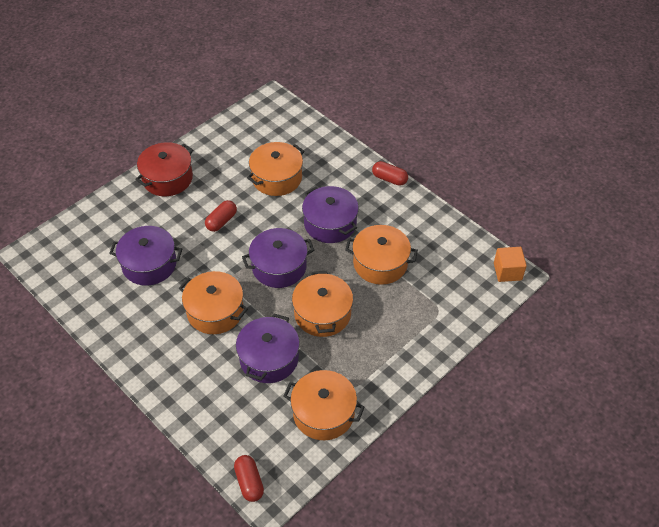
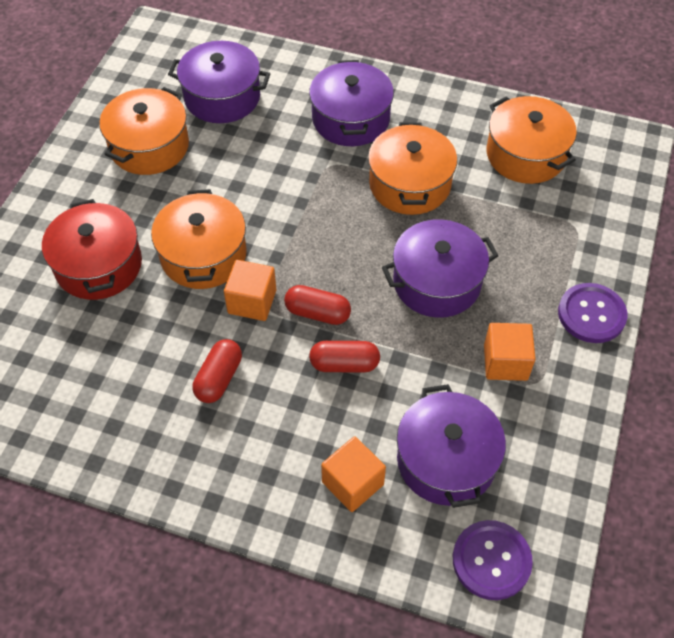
orange cube: [494,247,527,282] = 1 -> [224,260,276,321] [321,436,386,512] [484,323,536,381] = 3
orange pot: [179,271,248,334] [247,142,304,196] [283,370,365,440] [292,271,353,337] [345,225,418,285] = 5 -> [99,87,189,175] [151,189,247,289] [368,122,457,215] [487,96,577,184] = 4
purple button: none = 0 -> [453,520,533,600] [558,283,627,343] = 2

